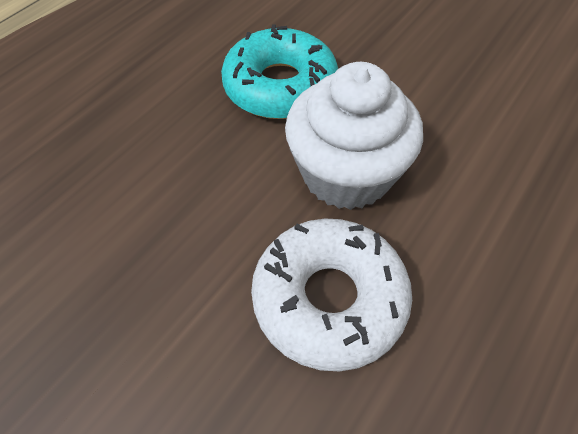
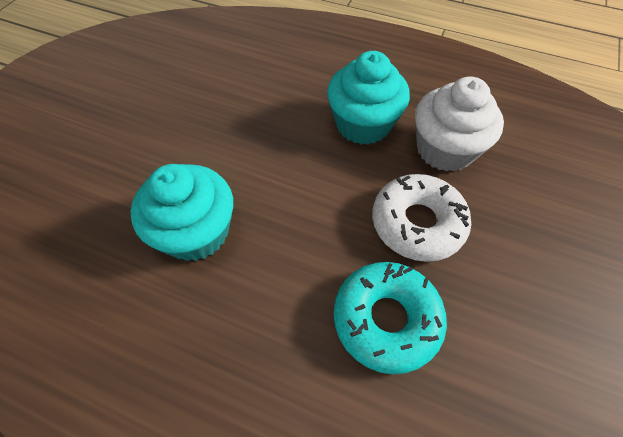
turquoise cupcake: none = 0 -> [130,164,233,261] [327,51,410,145] = 2

